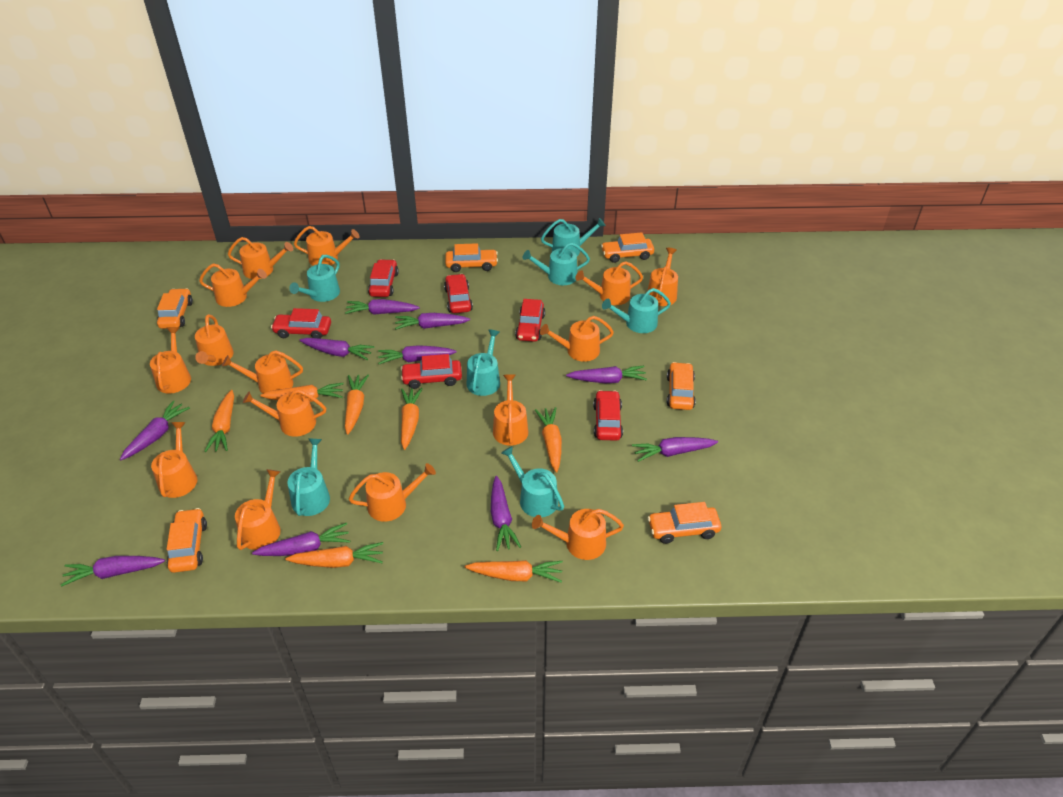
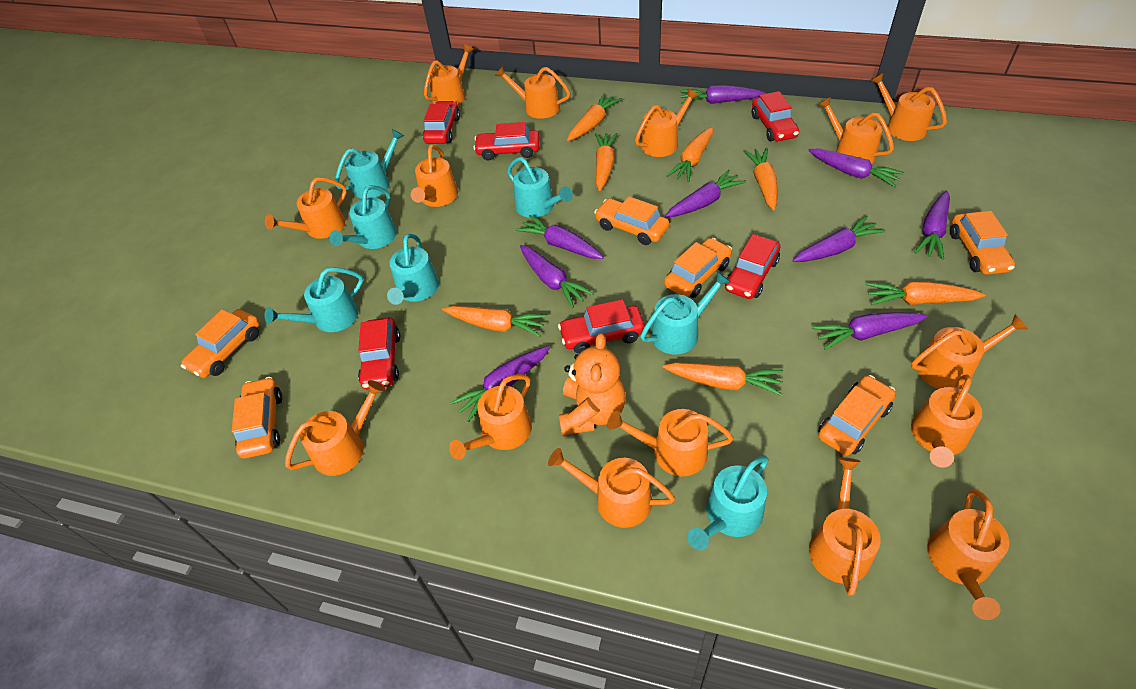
orange teddy bear: none = 0 -> [559,333,626,435] = 1
purple carrot: [61,556,165,587] [120,400,190,460] [252,523,350,556] [299,338,375,360] [345,299,420,315] [378,345,457,364] [395,313,470,330] [491,476,521,551] [566,365,647,383] [632,437,718,462] = 10 -> [450,346,550,422] [515,215,604,259] [520,245,594,308] [665,170,746,218] [680,85,765,104] [792,216,886,262] [808,148,904,187] [812,312,928,350] [914,191,950,260] = 9

